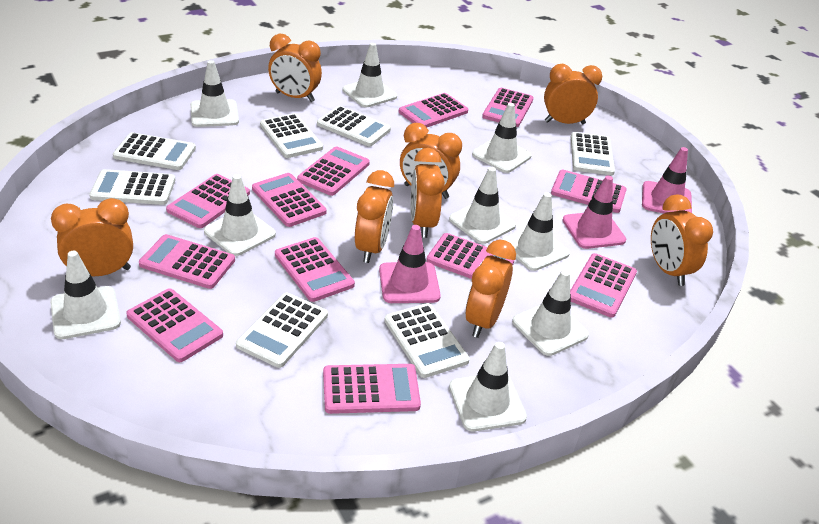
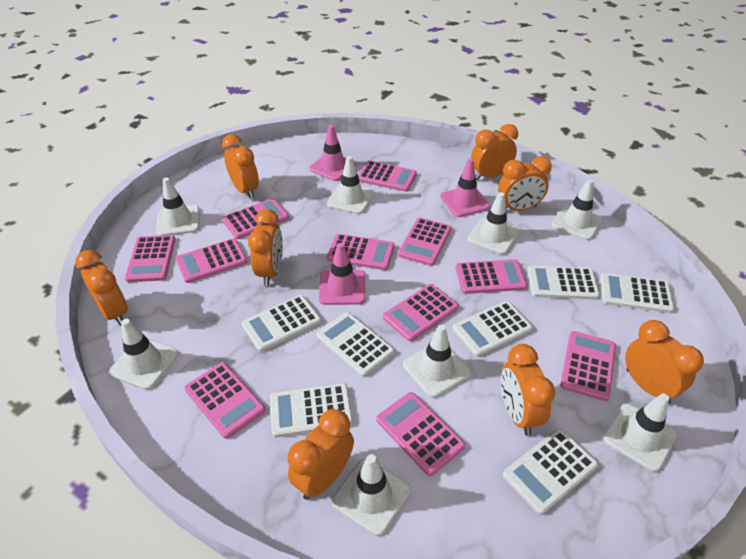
pink calculator: [126,288,223,362] [139,234,235,289] [166,174,250,228] [252,173,327,227] [275,237,355,302] [297,146,370,196] [323,364,421,414] [399,93,468,127] [426,233,514,279] [482,88,534,127] [551,170,627,213] [570,253,637,318] = 12 -> [125,235,176,282] [176,238,247,283] [184,362,265,439] [222,198,289,239] [327,234,395,270] [358,161,417,192] [376,392,465,476] [383,284,459,342] [398,217,452,266] [455,259,527,294] [560,331,616,401] = 11
white traffic cone: [50,251,121,339] [190,60,239,127] [204,174,276,256] [342,43,397,107] [449,167,516,244] [449,342,527,431] [472,103,532,173] [502,192,570,271] [512,270,589,356] = 9 -> [109,319,178,390] [156,177,199,236] [327,156,374,214] [332,454,411,536] [403,325,470,398] [467,192,519,254] [552,179,602,240] [603,393,677,472] = 8

